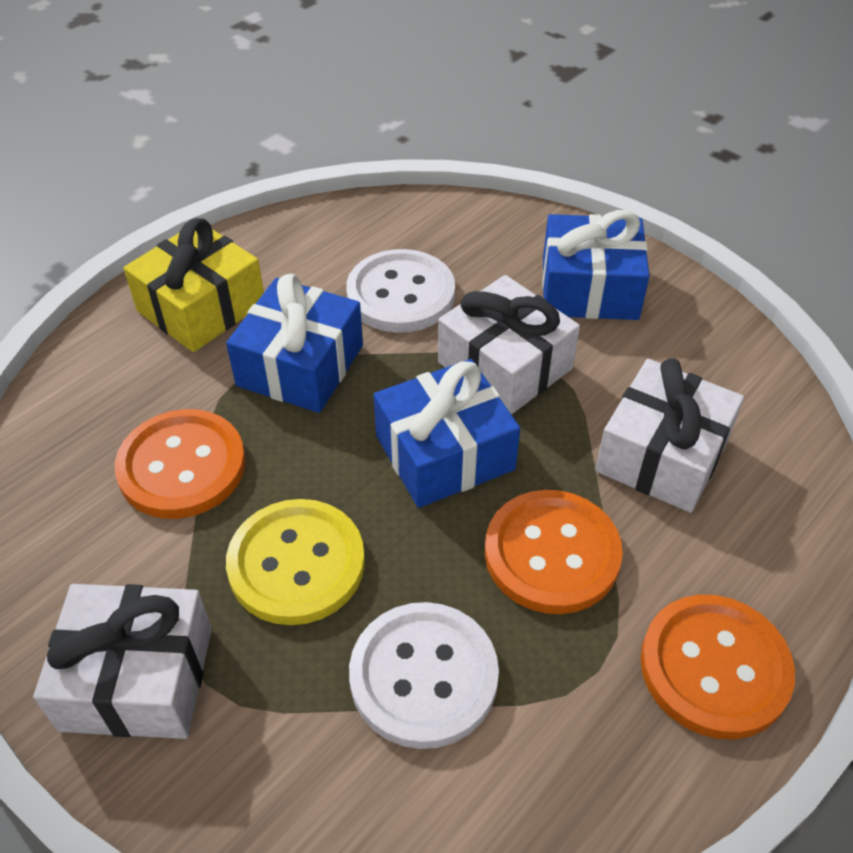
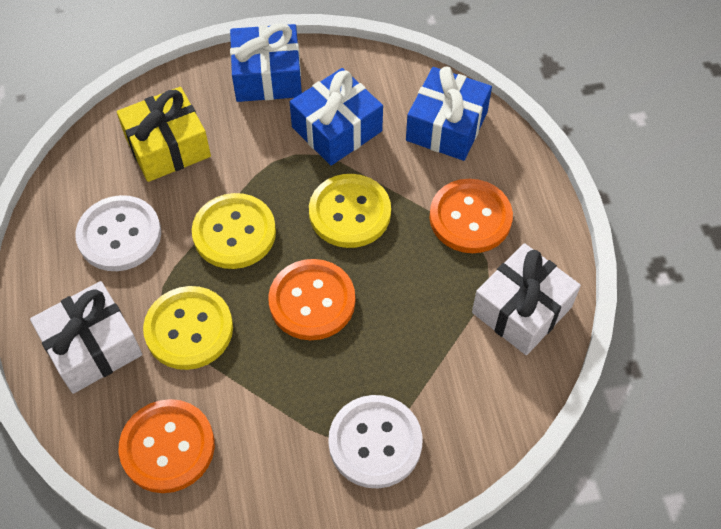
white gift: [33,584,212,739] [438,275,580,415] [595,359,744,513] = 3 -> [30,281,142,394] [472,243,581,355] = 2
yellow button: [226,499,365,625] = 1 -> [143,286,233,370] [192,193,276,269] [309,174,391,248] = 3

